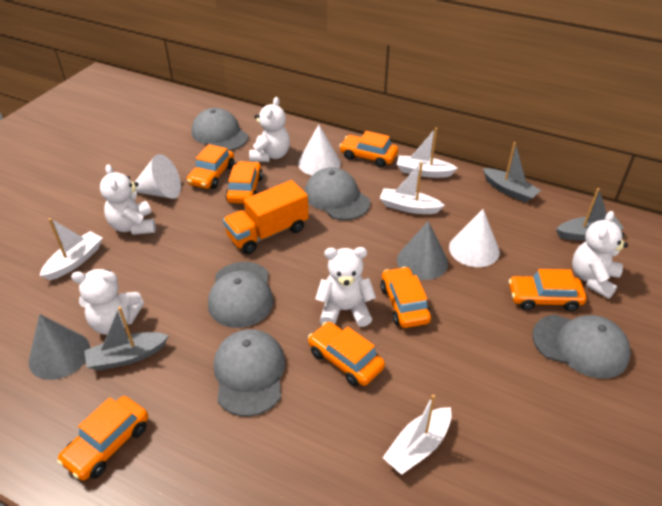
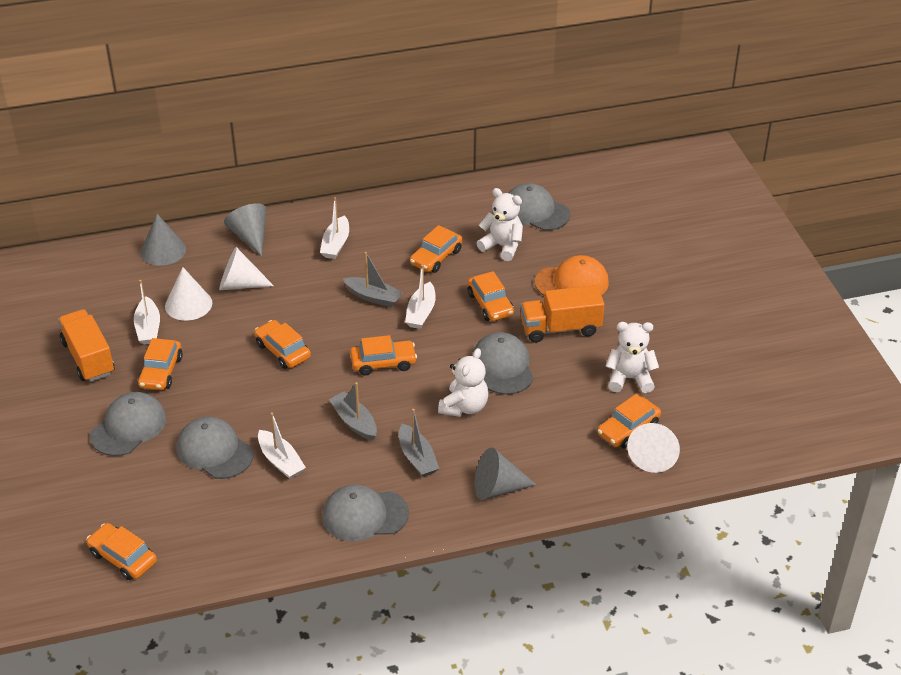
grey cone: [29,314,90,380] [397,221,448,280] = 2 -> [141,214,186,266] [224,203,267,256] [475,447,536,500] = 3
orange cap: none = 0 -> [535,255,609,296] = 1
orange truck: [223,180,309,254] = 1 -> [58,309,115,382] [521,285,605,343] = 2
white teddy bear: [71,269,144,335] [100,164,156,235] [249,97,290,162] [315,247,376,327] [572,211,628,299] = 5 -> [438,348,488,417] [477,188,523,261] [606,322,659,393] = 3

